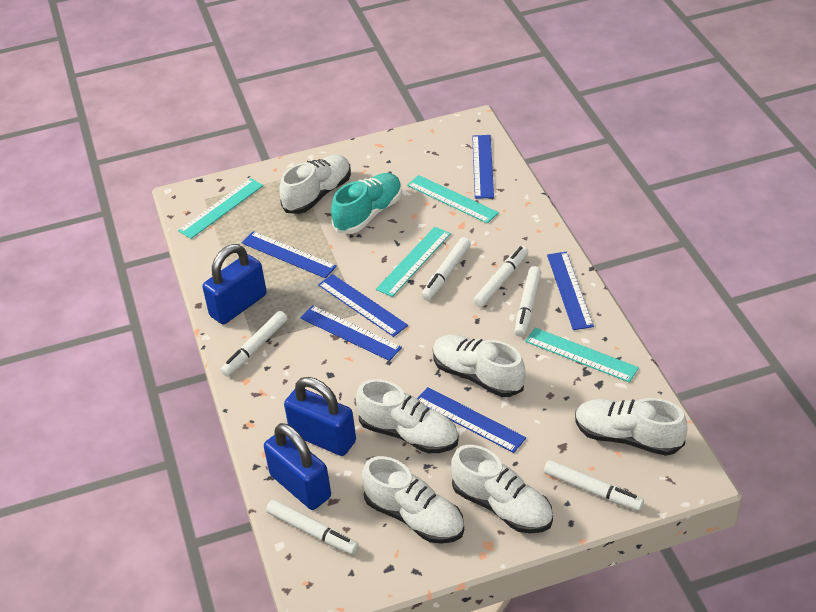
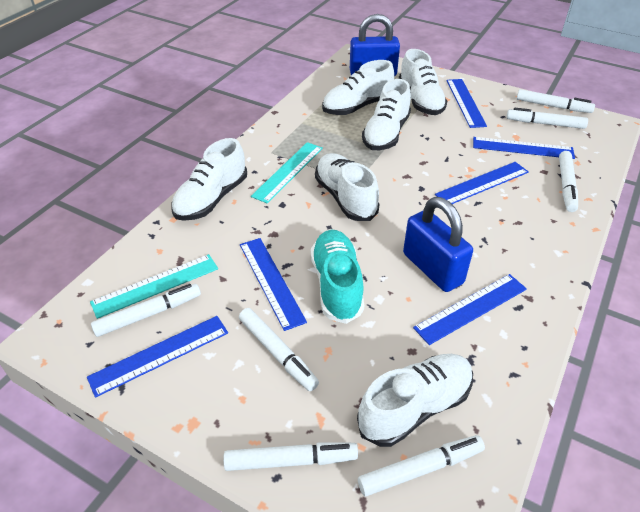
blue padlock: [202,244,267,324] [264,423,331,510] [284,377,356,456] = 3 -> [350,14,400,76] [403,197,473,292] = 2
turquoise ruler: [178,178,263,239] [376,227,451,297] [407,175,499,223] [525,328,639,382] = 4 -> [90,254,218,319] [251,142,323,204] = 2
white marker: [221,311,287,377] [266,499,359,555] [422,237,471,301] [473,246,528,307] [515,266,541,337] [544,460,644,511] = 6 -> [91,284,201,337] [223,442,358,471] [239,308,319,391] [358,435,485,496] [507,108,588,129] [517,89,595,113] [559,151,578,212] = 7

